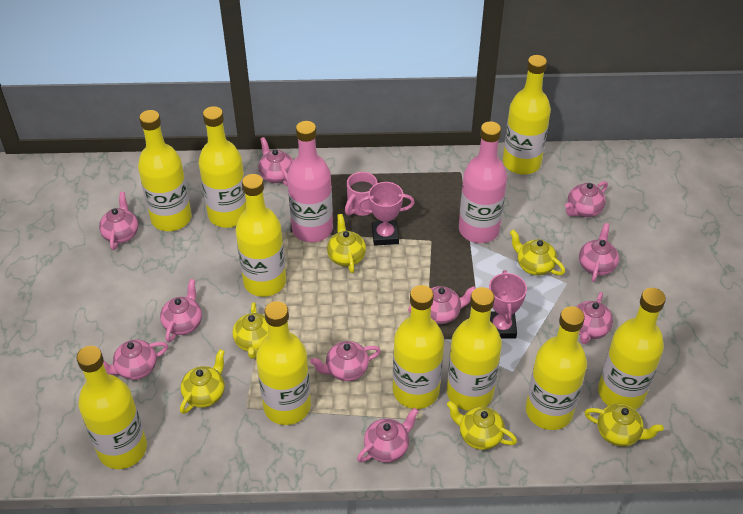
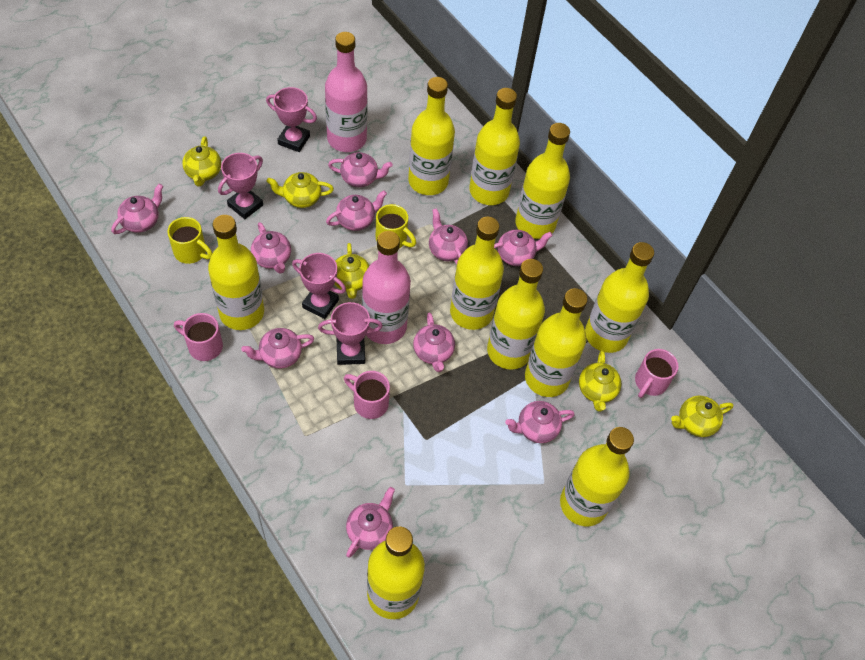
pink mug: [345,172,378,216] = 1 -> [174,313,223,361] [344,371,390,419] [635,349,678,398] = 3
pink trophy: [357,182,415,246] [489,270,527,339] = 2 -> [218,153,263,219] [266,87,317,152] [292,253,346,319] [318,302,383,365] = 4
yellow mug: none = 0 -> [167,217,213,264] [376,204,416,248] = 2
yellow teapot: [180,349,225,414] [232,302,268,359] [327,214,366,273] [447,401,517,450] [510,229,565,276] [584,403,664,447] = 6 -> [182,136,221,187] [267,172,334,208] [335,243,369,299] [579,351,622,412] [671,396,733,437] = 5

